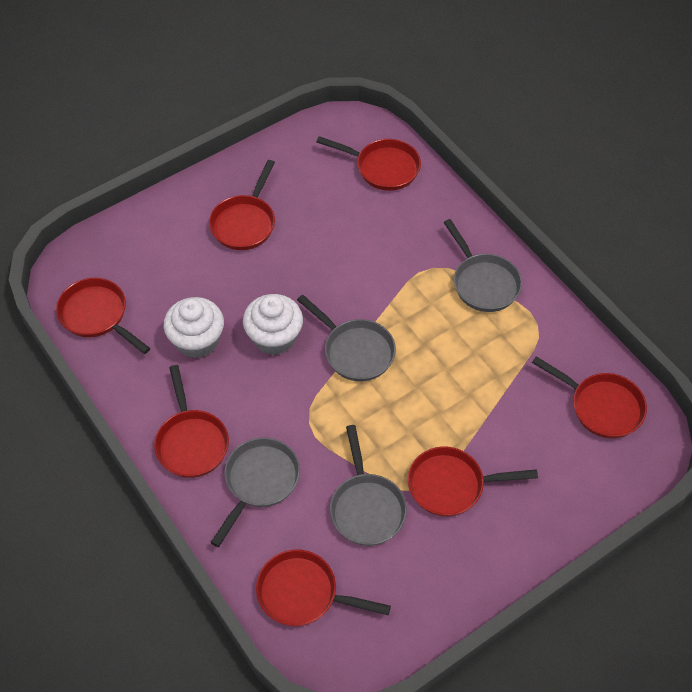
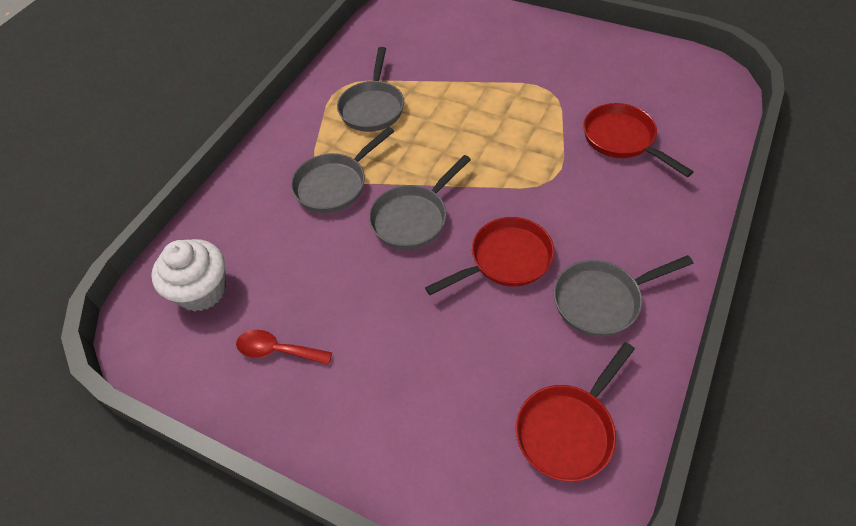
red pan: [56,278,150,354] [154,365,229,478] [209,160,275,250] [256,549,391,626] [317,136,421,191] [408,446,538,517] [532,356,647,438] = 7 -> [425,217,554,295] [516,342,635,482] [583,103,693,177] = 3
red spoon: none = 0 -> [236,330,332,365] = 1
white cupcake: [164,297,224,358] [243,294,303,355] = 2 -> [151,239,226,312] = 1

